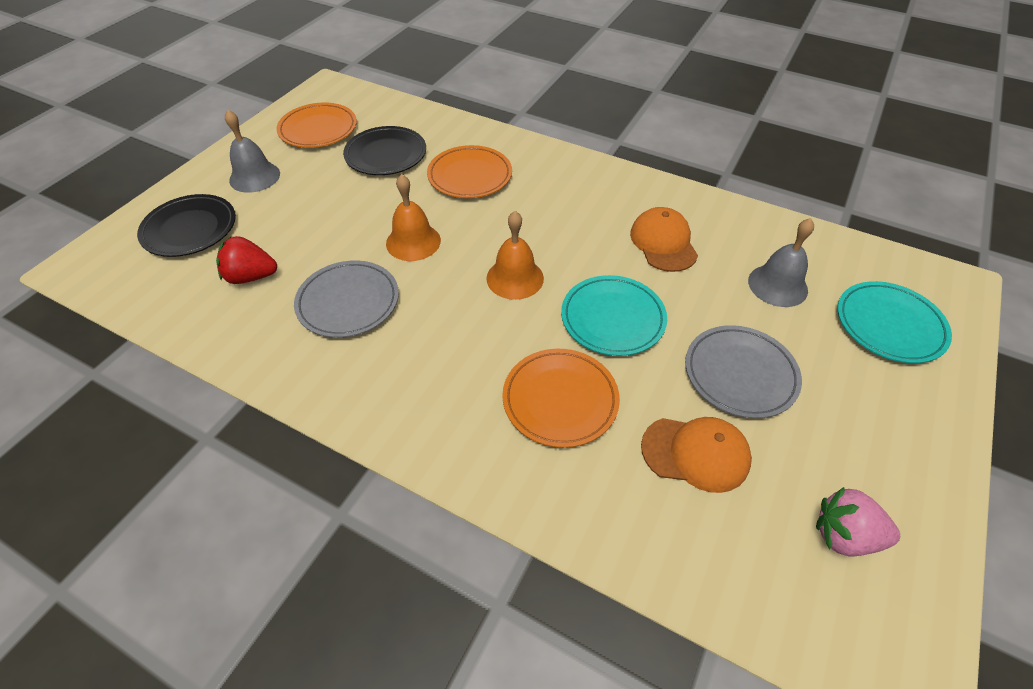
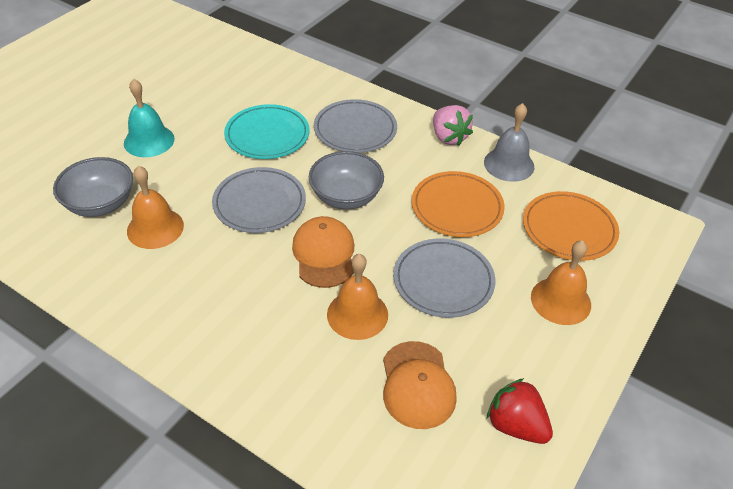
black plate: [137,194,236,257] [343,126,426,175] = 2 -> none = 0
grey bell: [225,110,280,193] [748,218,814,307] = 2 -> [484,103,534,182] = 1
grey bowl: none = 0 -> [53,157,133,217] [309,151,384,209] = 2
grey plate: [294,260,399,338] [685,325,802,418] = 2 -> [212,167,306,233] [314,99,397,153] [393,239,495,318] = 3
orange bell: [386,174,441,261] [486,211,544,300] = 2 -> [127,166,184,249] [327,254,388,340] [531,240,591,325] = 3
orange plate: [276,103,357,148] [427,145,512,198] [502,349,620,448] = 3 -> [412,171,505,237] [523,191,619,261] = 2
turquoise bell: none = 0 -> [124,79,175,157] = 1
turquoise plate: [561,275,667,356] [837,281,952,363] = 2 -> [224,104,310,159] = 1

